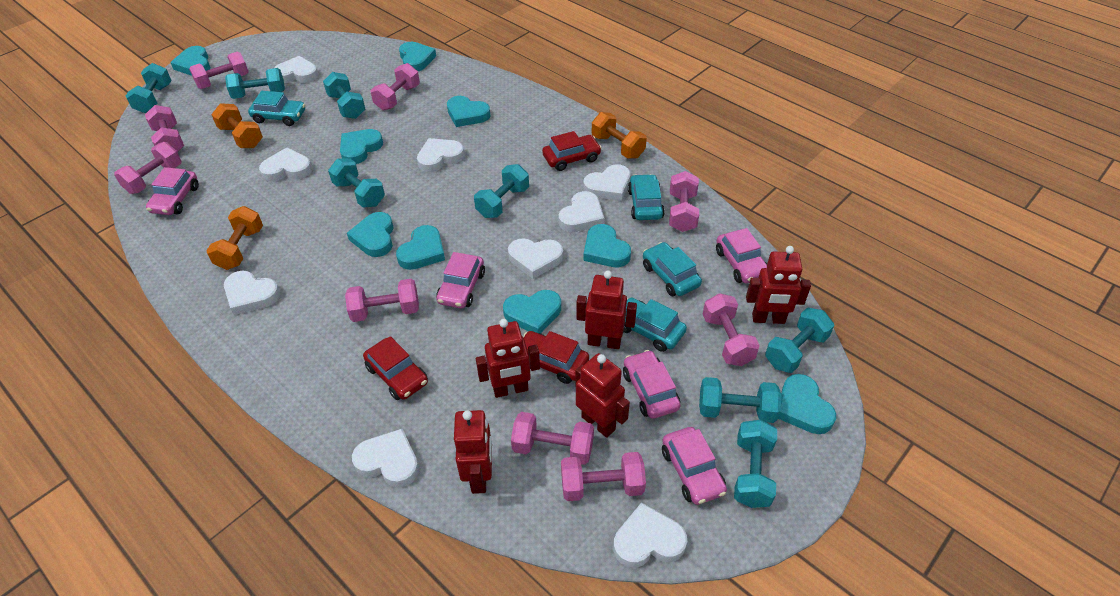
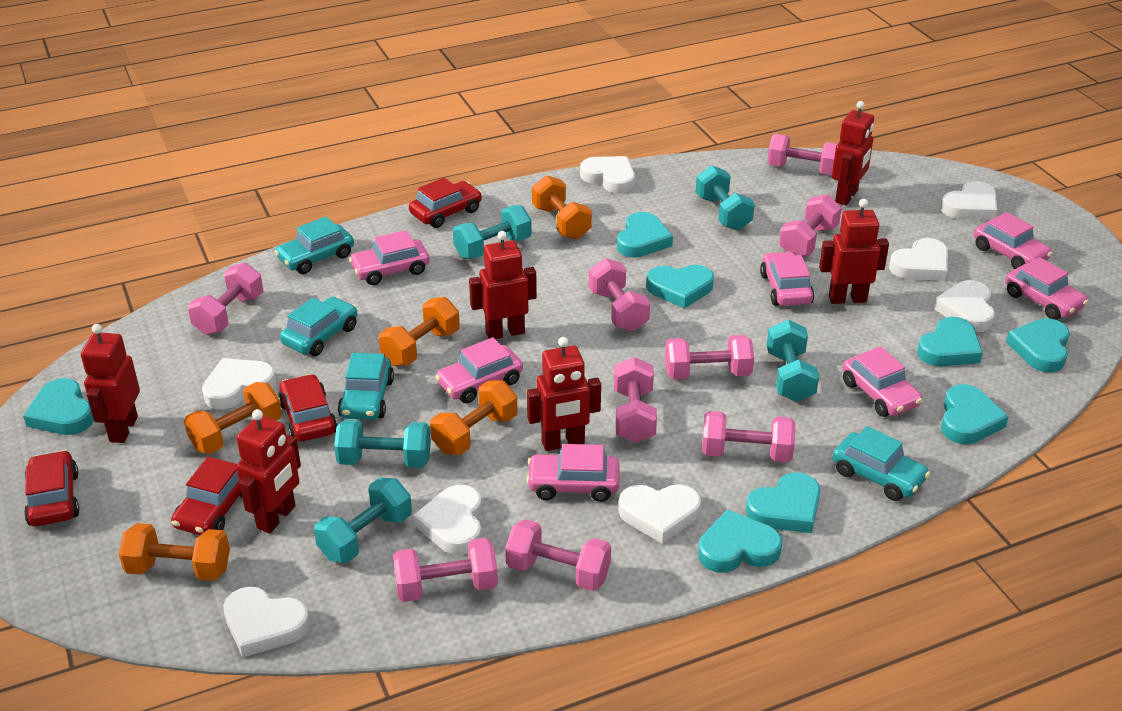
orange dumbbell: [206,206,263,270] [211,103,263,148] [592,112,647,159] = 3 -> [119,523,230,581] [184,382,282,454] [379,297,460,366] [430,380,518,455] [532,175,592,239] = 5
pink car: [146,167,199,215] [436,252,485,309] [623,350,681,419] [662,427,727,505] [716,228,767,283] = 5 -> [349,230,430,285] [435,337,523,403] [526,444,620,502] [760,251,814,306] [842,346,922,417] [974,212,1053,269] [1005,257,1088,320] = 7
red car: [363,336,428,400] [523,331,589,384] [542,131,602,171] = 3 -> [24,450,80,526] [171,457,242,535] [278,374,338,442] [409,178,482,228] = 4
red robot: [454,410,492,494] [476,319,540,398] [575,353,630,438] [576,270,637,349] [746,246,811,324] = 5 -> [81,324,140,443] [236,409,301,534] [469,231,537,339] [527,337,601,451] [819,199,889,304] [832,101,874,205] = 6
turquoise dumbbell: [126,63,172,113] [225,68,285,99] [323,72,365,119] [328,158,385,208] [474,164,529,218] [699,377,781,423] [734,420,777,508] [765,308,834,373] = 8 -> [314,477,412,563] [334,419,431,468] [453,205,532,259] [696,166,755,231] [767,320,819,402] = 5
turquoise heart: [170,46,210,76] [340,129,383,164] [347,212,394,257] [396,225,445,270] [399,42,436,71] [447,96,490,127] [503,290,561,333] [583,224,631,267] [778,374,836,434] = 9 -> [23,378,94,435] [617,212,673,258] [646,265,714,309] [698,509,782,573] [746,473,820,533] [917,317,983,366] [941,384,1009,444] [1006,318,1070,373] = 8
white heart: [224,271,280,315] [259,147,312,182] [274,56,318,83] [352,429,419,488] [417,138,465,172] [508,238,563,279] [559,191,604,232] [583,164,631,201] [613,502,687,568] = 9 -> [202,358,276,409] [223,587,310,657] [413,485,482,555] [580,156,635,193] [619,484,701,544] [889,238,948,281] [933,280,995,332] [941,181,997,220] = 8

